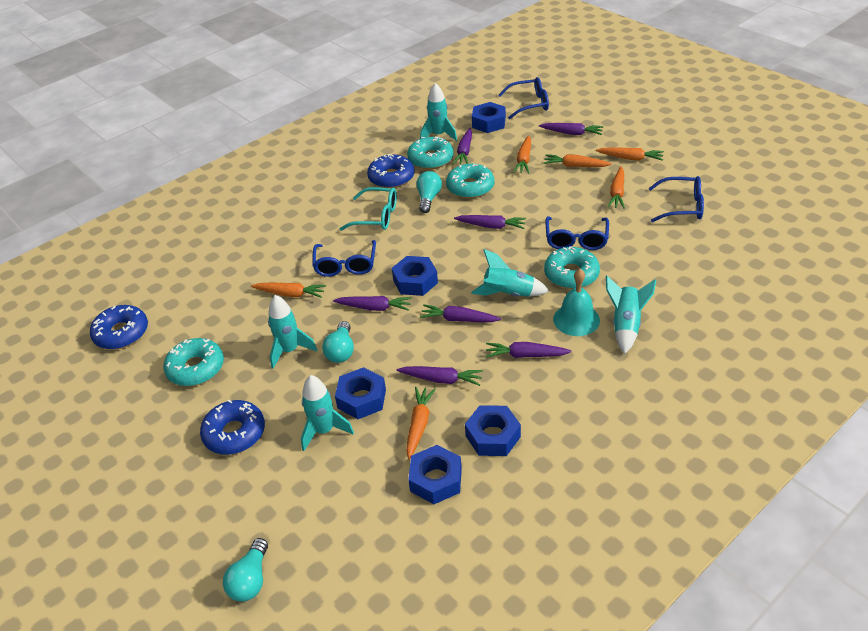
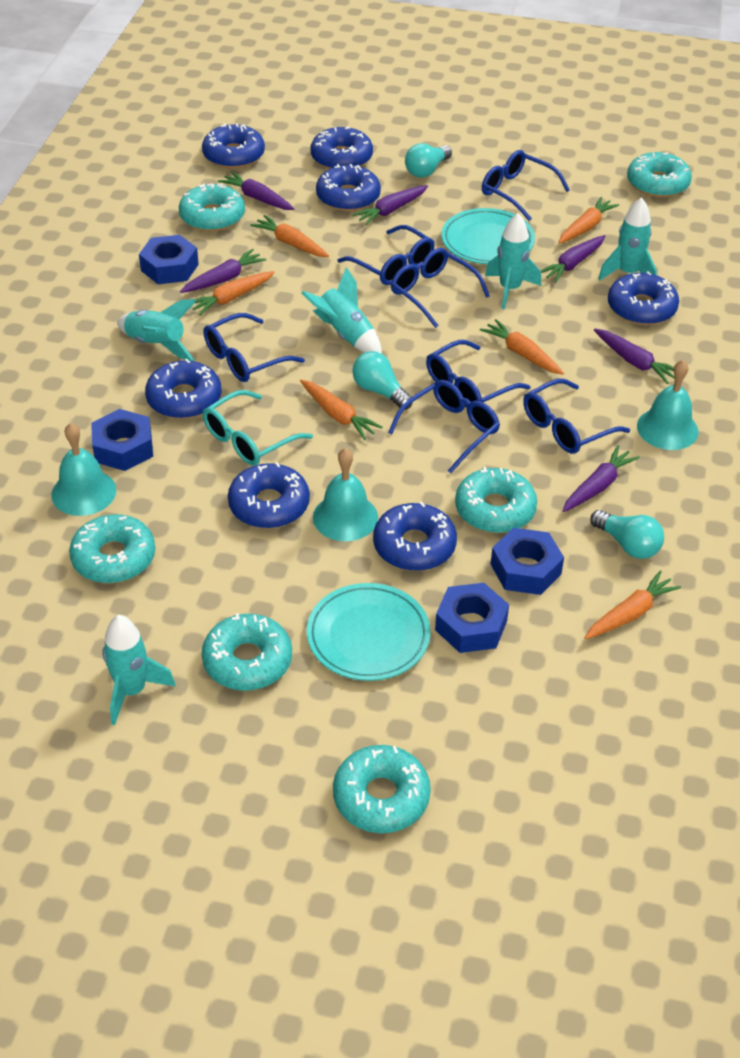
blue donut: [90,305,148,349] [200,400,265,455] [367,154,415,188] = 3 -> [145,359,222,419] [202,123,265,169] [228,462,310,529] [311,127,373,169] [316,164,381,211] [373,502,457,571] [608,271,679,325] = 7
blue glasses: [312,240,376,277] [498,77,549,119] [545,217,609,250] [649,176,704,222] = 4 -> [203,313,305,382] [337,225,435,285] [388,380,500,473] [391,248,490,328] [426,340,531,408] [482,150,570,221] [523,379,630,454] = 7
blue nut: [335,367,386,419] [392,256,438,296] [408,445,462,504] [465,405,521,456] [472,102,506,133] = 5 -> [91,409,153,471] [139,235,199,284] [435,583,509,653] [491,528,564,595] = 4
purple carrot: [333,296,412,311] [397,366,483,386] [420,304,501,322] [453,128,472,165] [454,215,526,229] [486,342,572,358] [539,123,603,135] = 7 -> [180,249,266,293] [218,171,294,210] [352,185,428,225] [541,235,605,283] [563,445,640,512] [594,329,675,384] = 6
turquoise bell: [553,269,600,336] = 1 -> [51,423,116,516] [313,448,378,541] [637,360,698,450] = 3
turquoise donut: [163,338,224,386] [407,136,454,169] [446,164,494,199] [544,246,600,289] = 4 -> [69,514,155,583] [179,183,245,232] [202,613,292,690] [333,745,431,833] [455,467,537,533] [627,152,692,197] = 6
turquoise plate: none = 0 -> [307,583,430,681] [441,208,535,264] = 2

